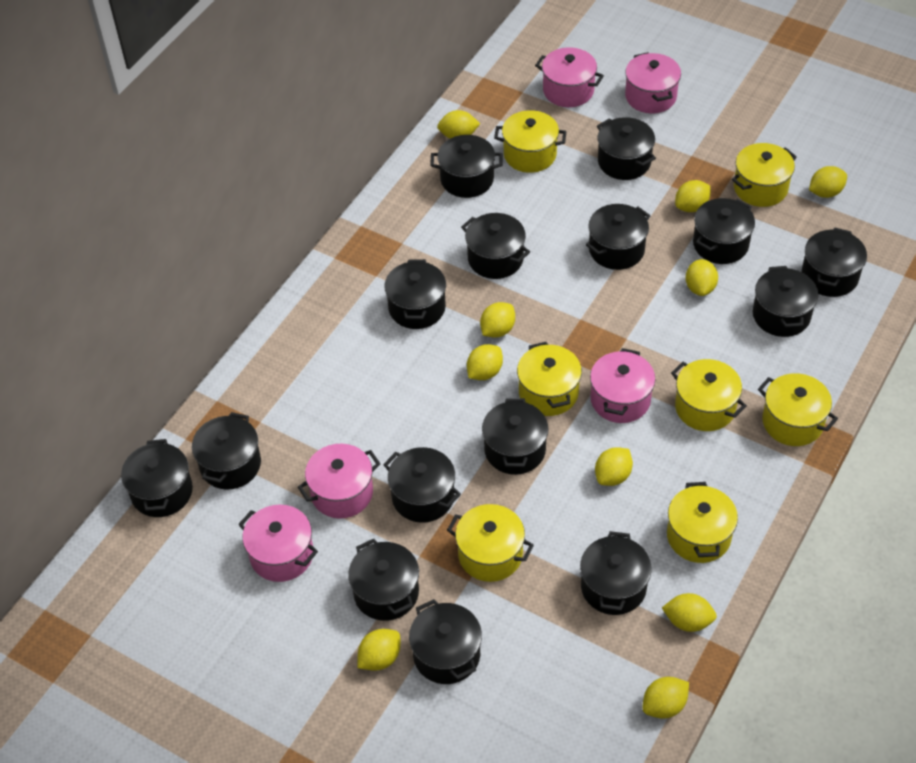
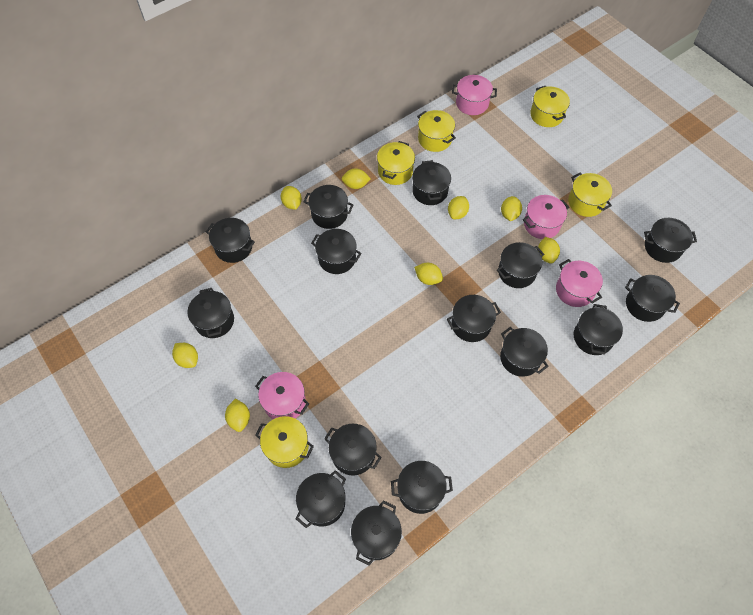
pink pot: [238,505,318,582] [298,444,380,519] [535,47,604,107] [590,348,655,423] [625,52,681,113] = 5 -> [255,372,309,419] [452,75,497,115] [523,195,570,239] [556,259,603,307] = 4
yellow lemon: [357,629,400,671] [437,110,480,139] [467,344,503,380] [480,302,515,338] [595,447,633,486] [643,677,689,719] [662,593,717,632] [675,180,710,212] [685,259,718,296] [809,166,847,198] = 10 -> [172,343,198,368] [225,399,250,432] [281,186,302,209] [342,168,371,189] [414,263,443,285] [448,196,469,219] [501,196,522,221] [538,237,560,264] = 8
yellow pot: [447,504,534,582] [494,110,567,173] [517,342,582,416] [667,482,738,563] [671,359,747,431] [732,143,797,207] [758,373,838,446] = 7 -> [255,416,314,468] [377,141,415,185] [417,110,456,152] [530,86,570,127] [568,173,612,217] = 5

